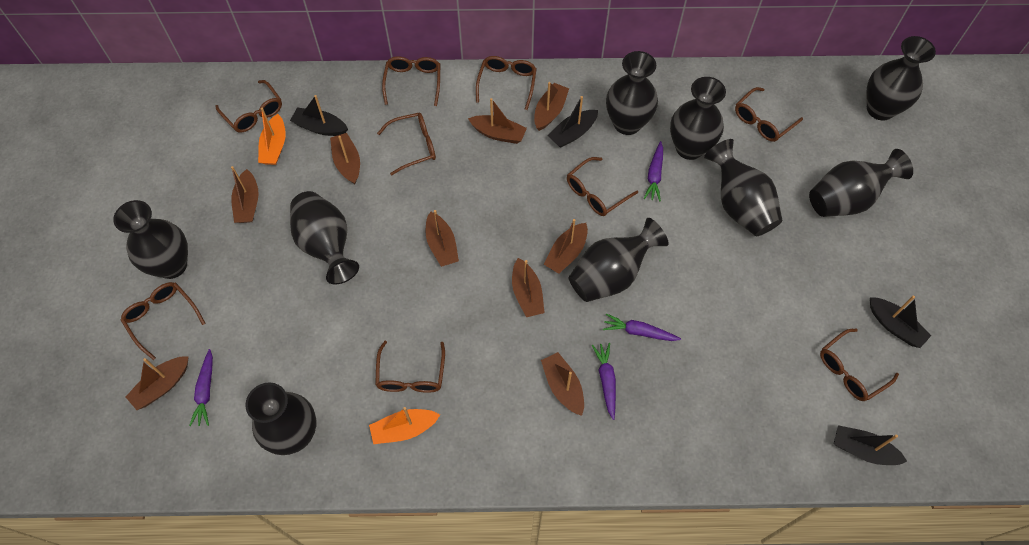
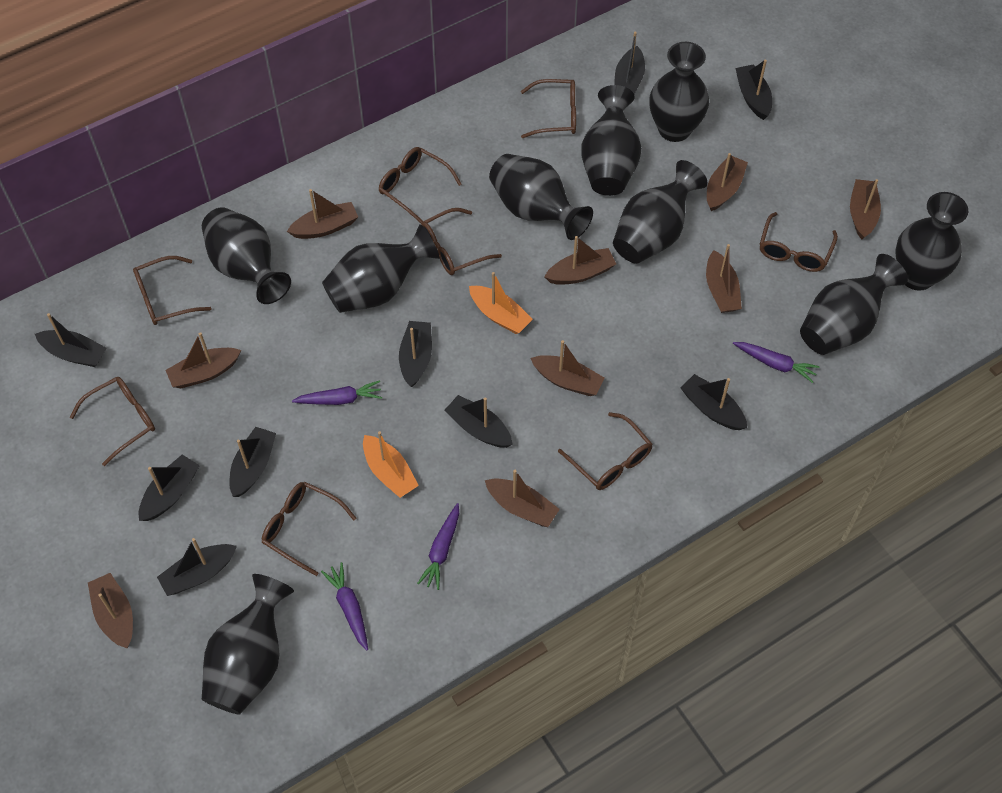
black boat: [290,95,348,136] [548,96,598,148] [834,425,907,465] [870,296,931,348] = 4 -> [35,313,107,367] [139,455,200,521] [157,538,237,596] [229,427,276,497] [399,321,432,387] [444,395,513,448] [614,32,645,94] [680,374,747,430] [735,59,772,120] = 9
brown glasses: [121,282,206,360] [216,80,282,132] [375,341,445,393] [377,113,436,176] [382,56,440,106] [476,56,537,110] [567,157,638,216] [735,87,803,142] [820,329,899,401] = 9 -> [70,377,155,466] [133,256,212,325] [262,482,356,576] [379,147,461,224] [421,208,502,275] [521,79,576,138] [558,412,652,490] [760,212,838,272] = 8

